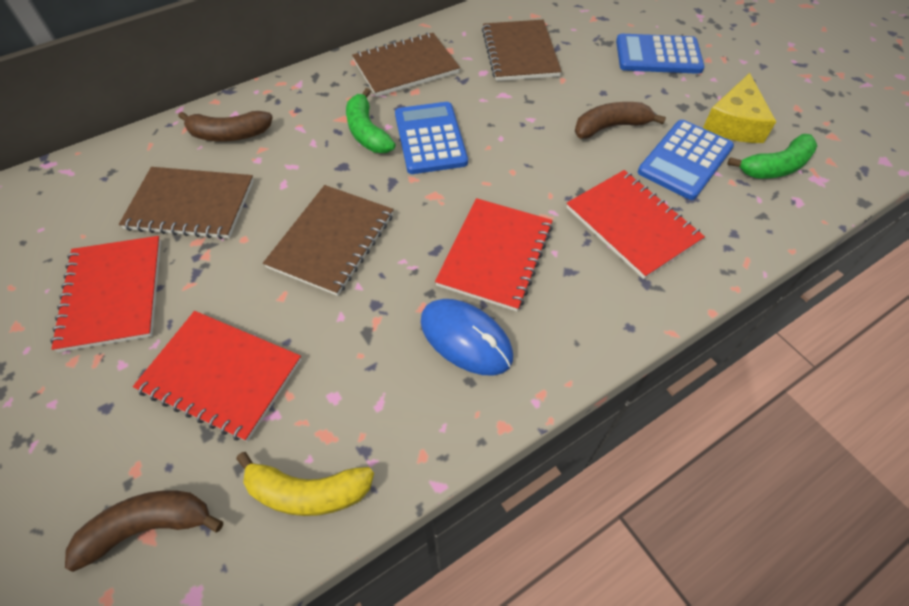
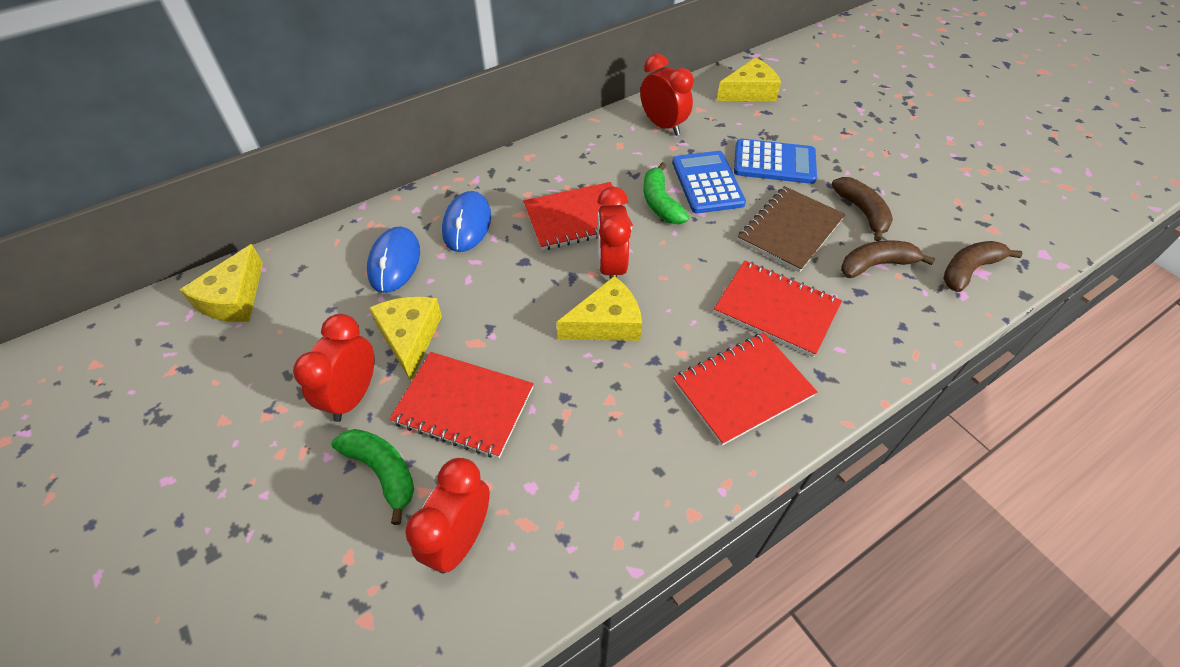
blue calculator: [395,102,468,174] [616,34,704,74] [638,120,734,200] = 3 -> [672,151,746,213] [734,139,817,184] = 2
blue mouse: [421,299,513,376] = 1 -> [367,226,420,293] [442,191,491,252] = 2
brown notebook: [119,167,254,239] [263,185,394,296] [352,32,460,97] [482,20,562,81] = 4 -> [738,186,846,272] = 1
red clock: none = 0 -> [293,314,374,422] [405,458,490,573] [597,187,631,279] [640,54,694,136] = 4
yellow banana: [236,452,374,516] = 1 -> none = 0
yellow cheese: [703,73,776,143] = 1 -> [180,244,263,322] [369,297,442,382] [557,276,642,341] [717,58,781,101] = 4

